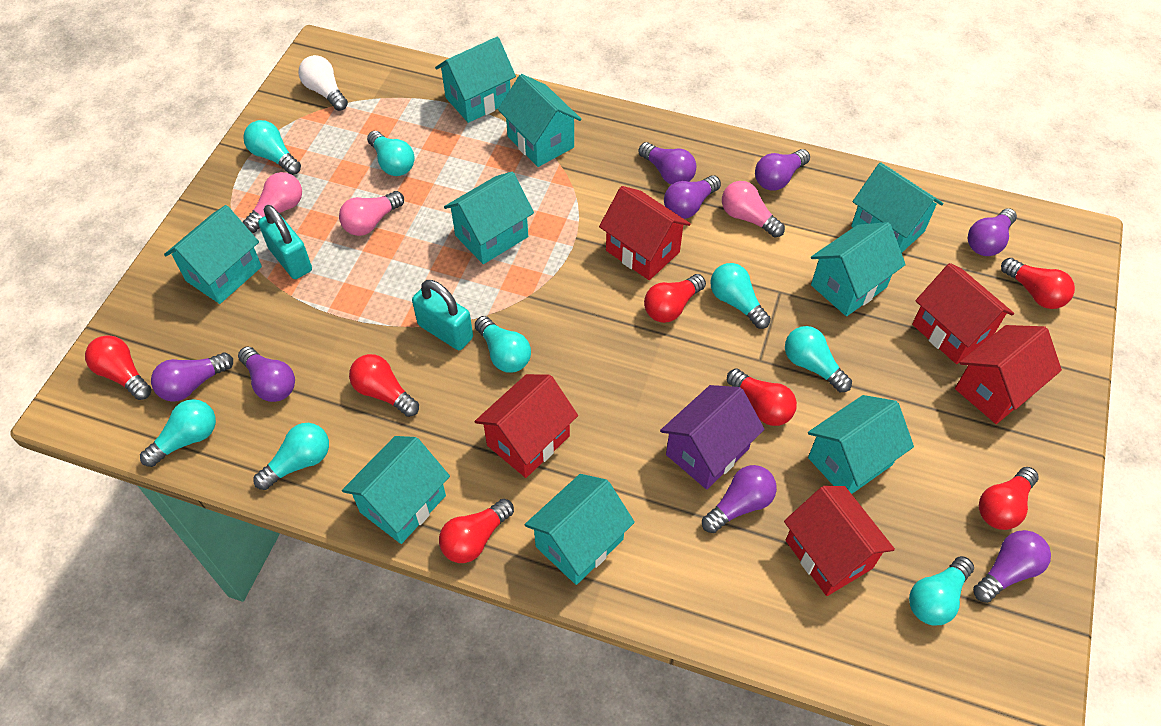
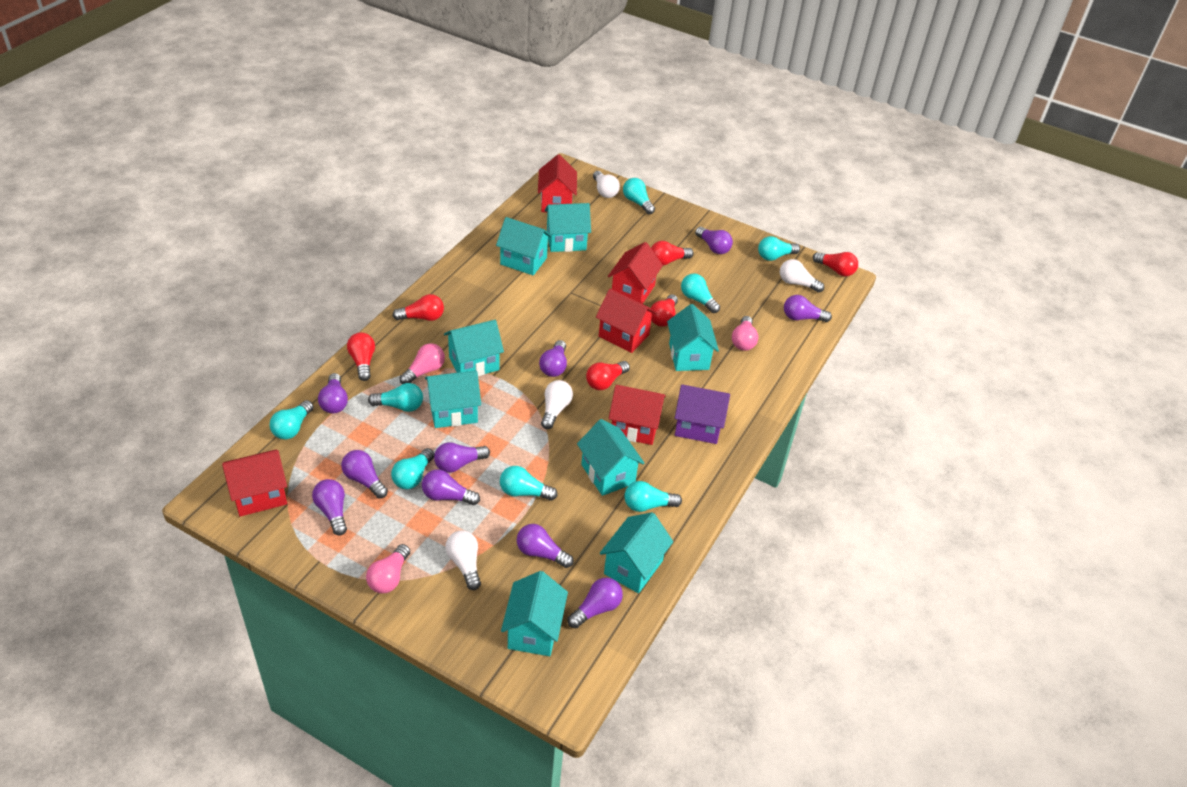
purple light bulb: [151,352,233,402] [238,346,295,402] [639,142,696,185] [664,175,721,219] [702,465,777,533] [755,149,810,191] [968,208,1017,256] [973,530,1051,603] = 8 -> [312,479,347,536] [318,373,348,413] [341,450,388,499] [422,469,480,505] [434,442,490,473] [517,524,574,568] [539,340,567,377] [568,578,623,628] [695,227,733,254] [784,295,832,322] = 10
red light bulb: [85,335,152,400] [349,354,419,417] [439,499,514,563] [644,274,706,323] [727,368,797,426] [979,467,1039,530] [1001,258,1075,309] = 7 -> [347,332,375,381] [392,294,444,321] [586,361,630,390] [651,241,694,265] [651,294,678,327] [813,252,858,277] = 6
turquoise house: [164,205,262,304] [342,436,450,544] [435,36,516,123] [444,172,534,264] [498,74,582,167] [524,474,635,585] [808,395,914,494] [811,222,906,316] [851,162,944,253] = 9 -> [425,370,481,428] [444,320,504,376] [496,217,552,275] [501,571,568,656] [545,203,591,252] [577,419,645,496] [600,512,673,593] [667,304,719,371] = 8
turquoise padlock: [258,205,312,279] [412,280,473,350] = 2 -> none = 0
white light bulb: [299,55,348,111] = 1 -> [445,530,481,590] [541,380,573,429] [593,171,620,198] [780,259,824,293] = 4

